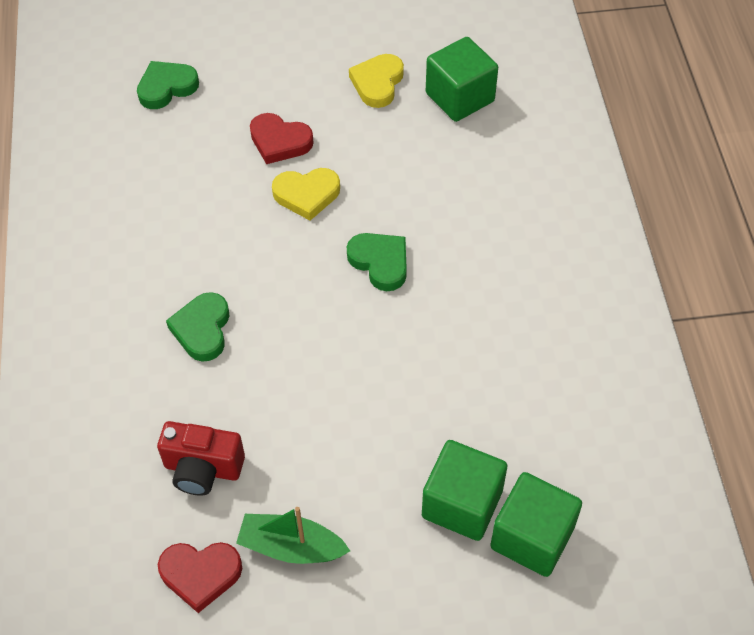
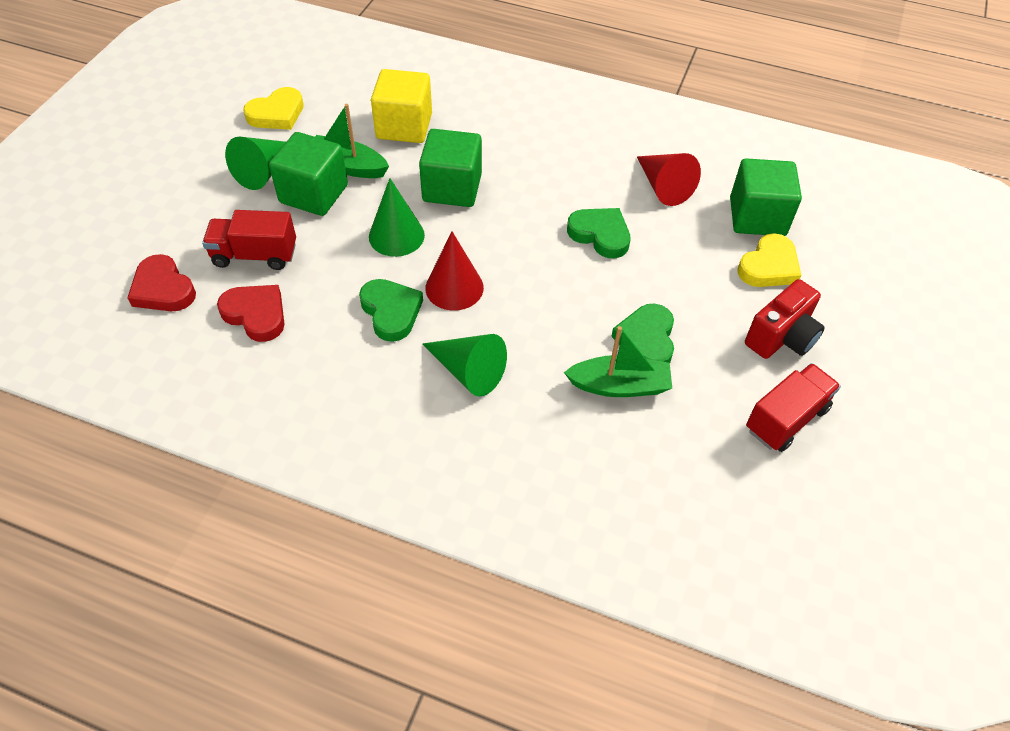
green boat: [236,507,350,564] = 1 -> [315,104,389,178] [564,326,672,397] = 2
green cone: none = 0 -> [225,136,286,190] [369,178,425,257] [423,334,507,397] = 3
red cone: none = 0 -> [425,232,484,311] [637,153,701,206] = 2
red truck: none = 0 -> [202,210,296,270] [746,363,841,452] = 2
yellow cube: none = 0 -> [371,69,432,143] = 1

